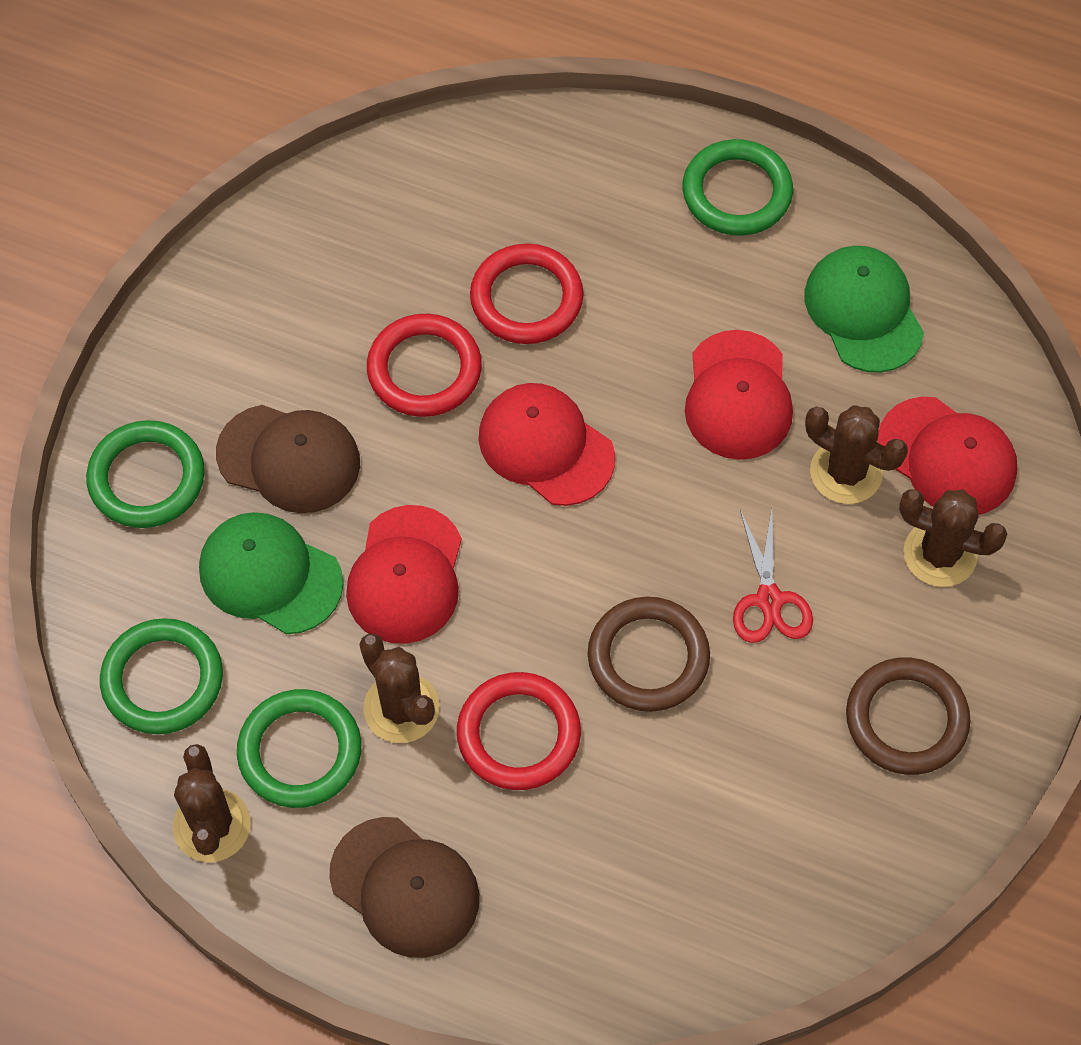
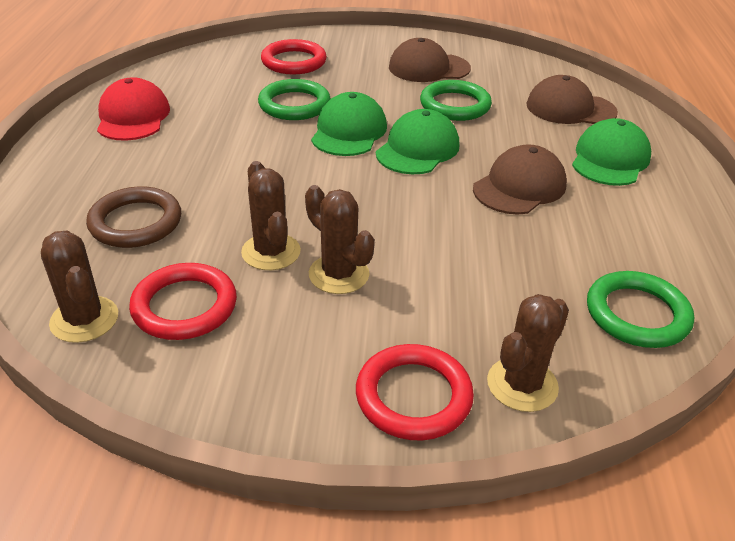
brown cap: [216,405,360,513] [329,817,479,958] = 2 -> [389,38,471,82] [473,144,567,215] [526,75,618,124] = 3
brown ring: [588,597,710,712] [846,657,970,775] = 2 -> [86,186,181,248] = 1
green cap: [199,512,343,634] [804,246,924,373] = 2 -> [311,92,387,156] [376,109,460,174] [572,118,651,186] = 3
green ring: [86,420,205,528] [100,618,223,734] [237,689,361,808] [683,139,793,236] = 4 -> [258,79,331,120] [420,80,492,121] [587,271,694,348] = 3
red cap: [346,505,462,644] [478,383,615,506] [685,330,793,460] [877,397,1017,515] = 4 -> [97,77,170,141] = 1
red scissors: [733,509,813,643] = 1 -> none = 0

